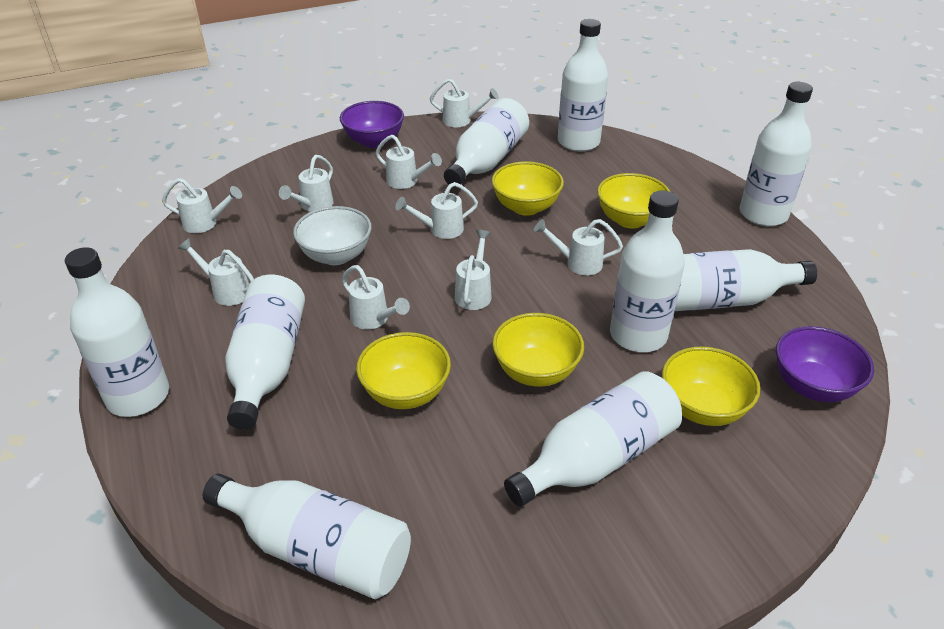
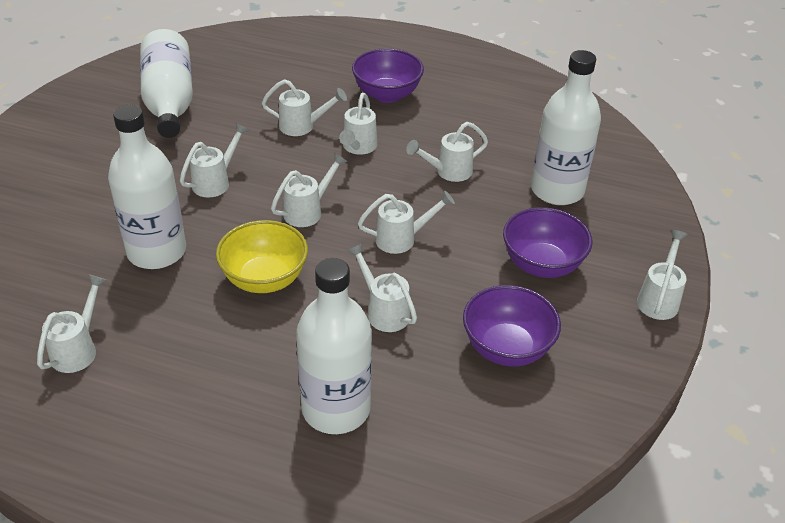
purple bowl: [340,101,404,148] [776,326,874,402] = 2 -> [352,48,424,103] [463,285,561,366] [503,207,592,278] = 3
white bottle: [65,247,169,417] [202,474,411,599] [225,275,305,430] [444,98,529,187] [504,371,682,507] [558,19,608,152] [610,191,685,352] [675,249,817,311] [739,82,813,226] = 9 -> [108,105,186,269] [140,29,193,138] [296,258,372,434] [531,50,601,205] = 4
white bowl: [293,206,372,265] = 1 -> none = 0
yellow bowl: [356,332,451,409] [492,161,564,216] [492,313,584,387] [597,173,670,229] [662,347,760,426] = 5 -> [216,220,308,293] = 1

